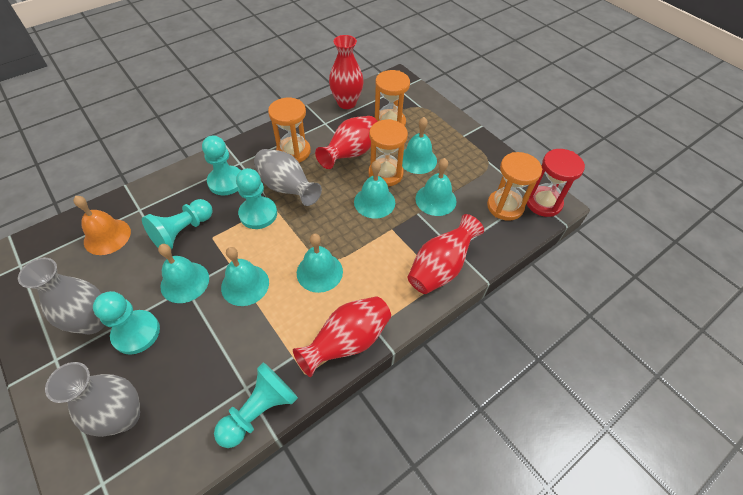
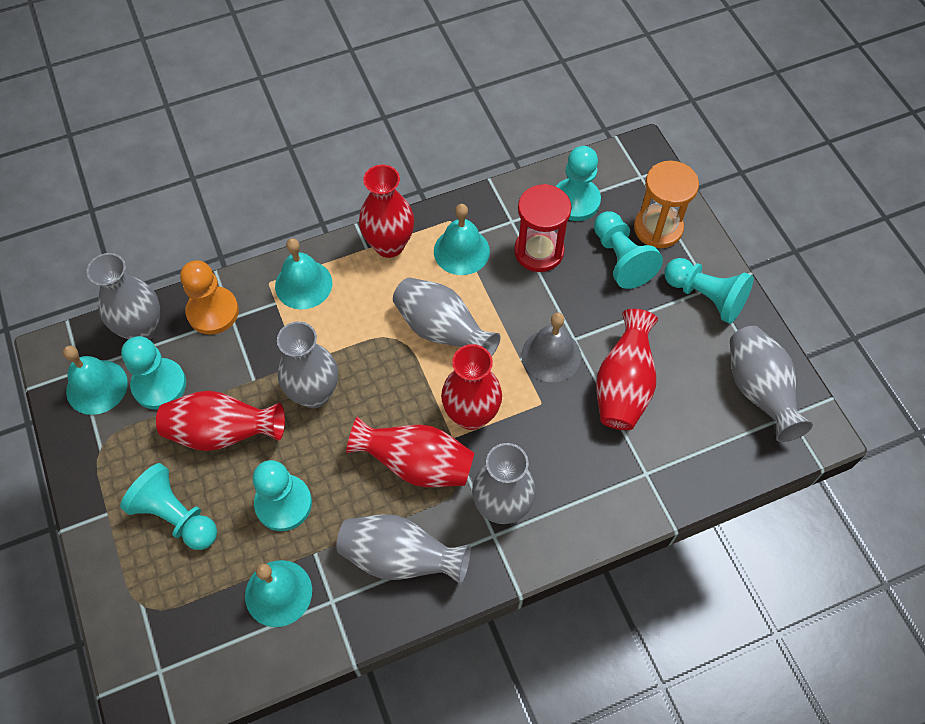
grey bell: none = 0 -> [522,313,581,382] = 1
grey vase: [18,258,105,334] [45,362,140,437] [254,149,322,206] = 3 -> [87,253,160,340] [277,321,338,408] [336,514,471,585] [393,278,501,356] [472,443,536,524] [730,326,813,442] = 6
orange bell: [73,196,131,255] = 1 -> none = 0
orange hourglass: [268,98,311,163] [369,119,408,187] [375,70,410,126] [487,152,542,221] = 4 -> [634,161,699,248] = 1
orange pawn: none = 0 -> [180,260,239,335] = 1
red vase: [293,296,391,377] [315,116,378,169] [329,35,364,109] [408,214,484,294] = 4 -> [156,391,285,451] [346,417,474,487] [359,165,414,258] [441,344,502,430] [596,309,658,430] = 5
turquoise bell: [158,244,209,303] [221,247,269,306] [297,234,343,293] [354,160,395,219] [402,117,437,174] [415,158,457,216] = 6 -> [63,346,128,415] [245,560,312,627] [275,238,332,309] [434,204,490,275] = 4
turquoise pawn: [93,291,160,355] [142,199,213,250] [202,135,241,195] [214,363,298,448] [236,168,277,229] = 5 -> [120,463,217,550] [121,336,186,409] [253,460,312,531] [556,146,601,221] [594,211,663,289] [664,258,754,324] = 6

